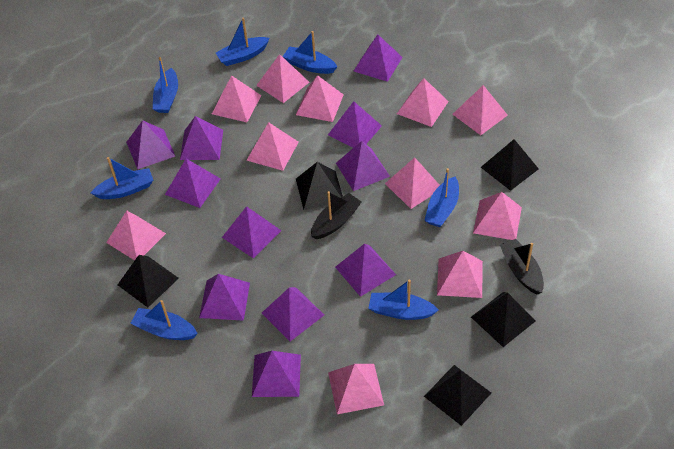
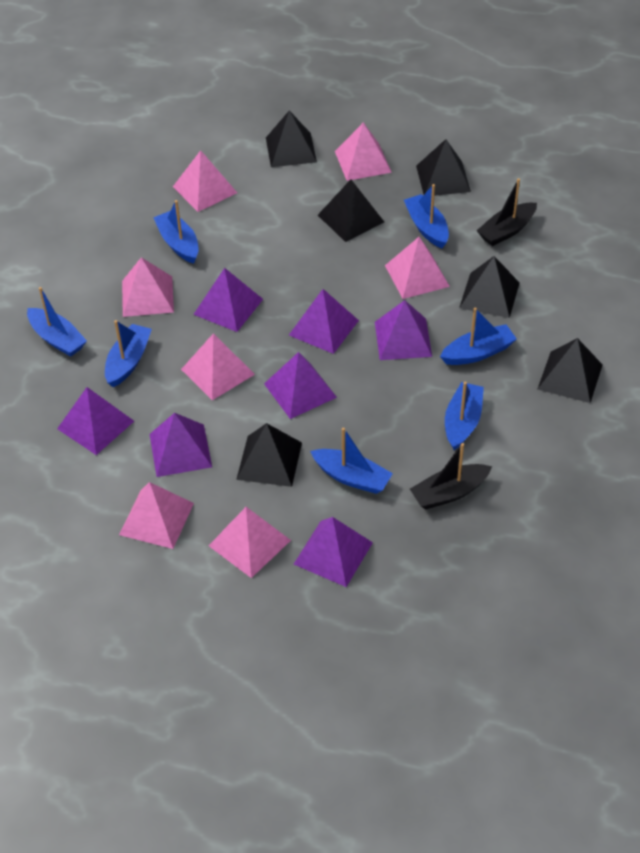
black pyramid: [118,255,179,307] [296,162,343,210] [424,365,491,426] [471,292,535,347] [481,139,539,191] = 5 -> [236,423,302,487] [266,110,317,167] [318,179,384,242] [416,139,471,196] [459,256,520,318] [538,338,603,403] = 6
pink pyramid: [106,211,166,260] [212,75,262,122] [246,122,298,171] [256,54,309,103] [296,75,344,122] [328,364,384,414] [385,157,440,209] [397,78,449,127] [437,251,483,298] [452,85,508,135] [473,192,522,240] = 11 -> [119,482,194,549] [122,257,174,317] [173,150,237,212] [181,333,255,400] [209,507,291,578] [335,122,392,181] [385,237,450,299] = 7
purple pyramid: [126,120,175,169] [165,159,220,208] [180,116,223,160] [199,274,250,321] [222,206,281,259] [252,351,301,397] [262,287,324,341] [328,101,382,148] [335,244,396,297] [336,141,390,191] [354,34,402,82] = 11 -> [57,387,134,455] [149,413,212,477] [193,268,263,332] [264,352,337,419] [289,289,359,354] [294,517,373,587] [375,300,432,360] = 7

